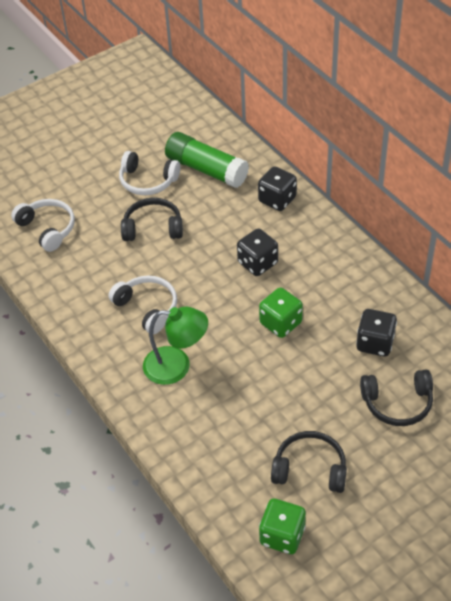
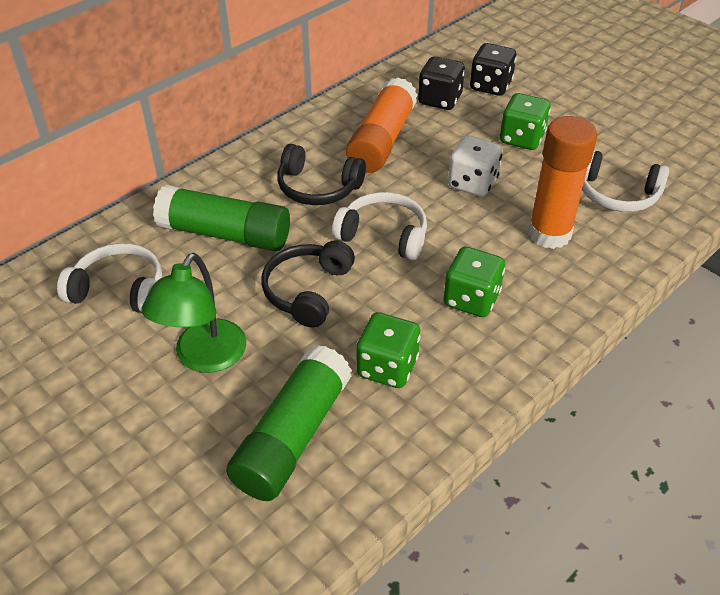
black dice: [237,229,278,276] [258,166,297,211] [356,309,397,356] = 3 -> [418,56,465,110] [470,43,517,96] = 2
black headphones: [121,198,183,241] [271,431,347,493] [360,369,433,426] = 3 -> [261,241,355,328] [277,144,366,205] = 2
green dice: [259,288,303,338] [259,498,306,554] = 2 -> [356,312,421,388] [443,247,505,317] [500,93,551,150] = 3
green glue stick: [165,132,249,188] = 1 -> [153,185,290,251] [226,345,352,501] = 2
orange glue stick: none = 0 -> [346,77,417,173] [528,116,597,249] = 2
white dice: none = 0 -> [448,136,503,197] = 1

